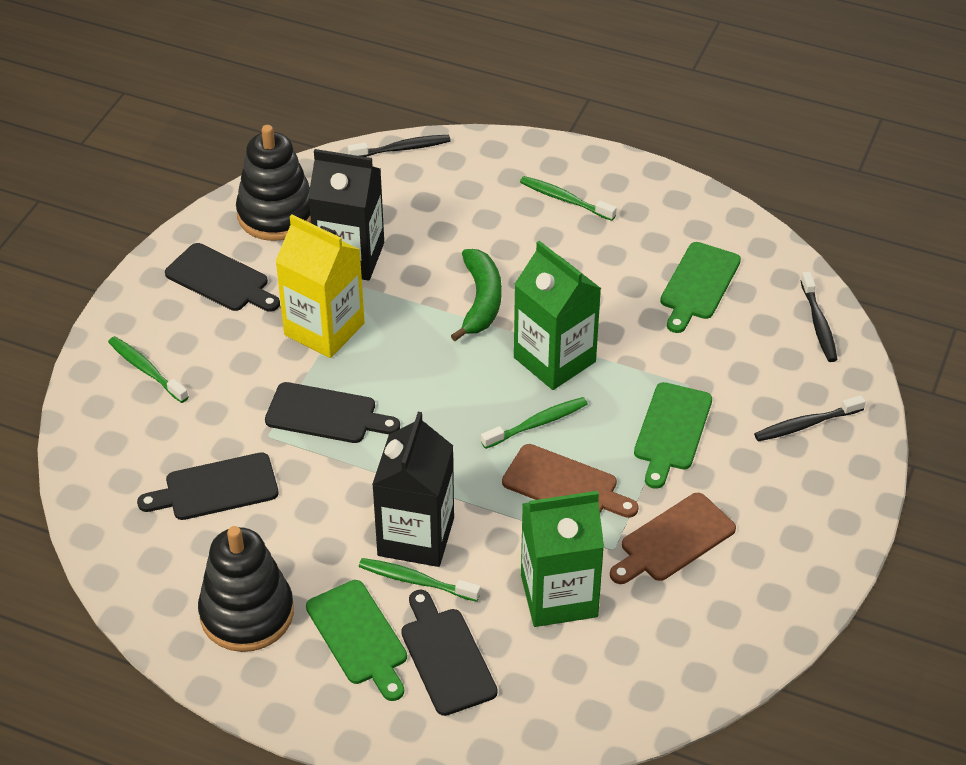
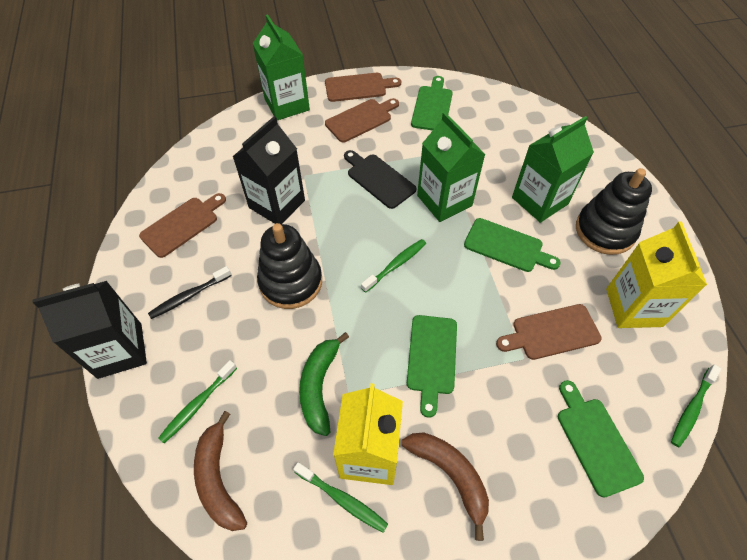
black cutting board: [137,452,279,520] [165,243,280,312] [265,382,400,443] [401,590,498,716] = 4 -> [344,150,416,209] = 1
black toothbrush: [348,135,451,157] [754,395,866,442] [801,272,838,362] = 3 -> [148,266,232,319] = 1
brown banana: none = 0 -> [194,411,247,531] [402,433,489,541] = 2
brown cutting board: [502,444,639,518] [610,493,736,584] = 2 -> [139,193,226,258] [325,73,401,102] [325,98,399,143] [496,304,602,360] = 4
green carton: [514,241,601,390] [521,491,604,627] = 2 -> [253,14,310,121] [417,112,486,222] [512,116,594,223] = 3
green cutting board: [306,580,407,701] [634,382,712,489] [660,242,741,333] = 3 -> [407,315,457,418] [411,76,453,131] [464,218,561,272] [558,380,644,498] = 4
yellow carton: [275,215,365,358] = 1 -> [333,383,403,485] [606,222,707,328] = 2

